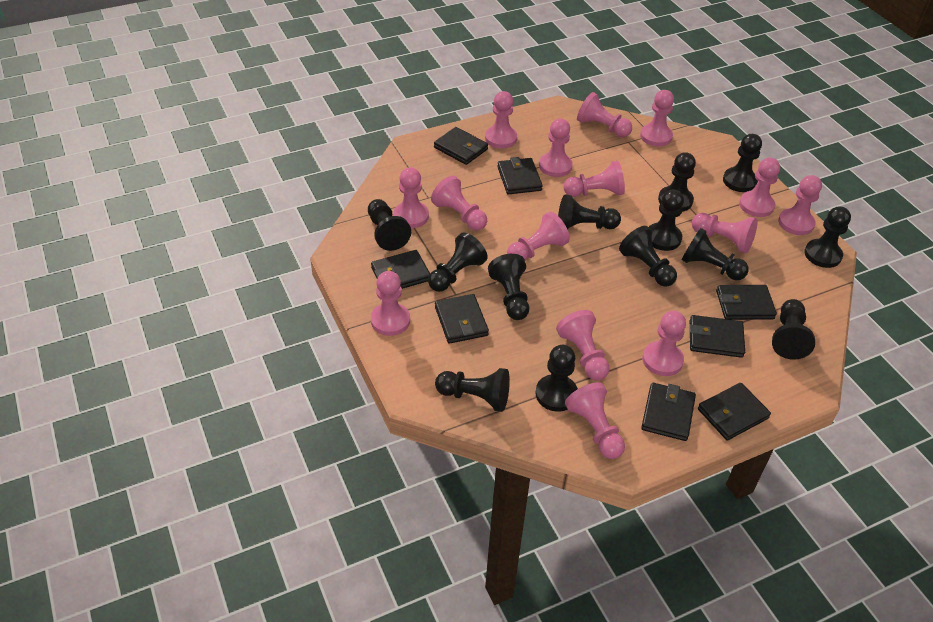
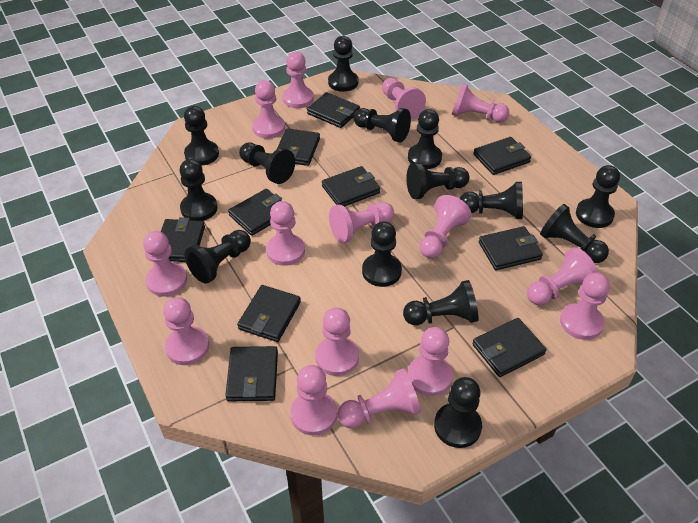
black pawn: [368,199,411,251] [428,233,488,292] [435,368,510,412] [488,254,529,320] [535,345,578,411] [558,194,621,230] [619,226,677,287] [649,190,684,251] [658,152,696,212] [682,228,749,280] [723,134,762,192] [772,299,815,360] [804,206,851,268] = 13 -> [180,159,218,221] [184,106,219,166] [185,230,251,284] [239,143,295,184] [328,36,358,92] [354,108,411,142] [362,221,402,287] [403,280,479,325] [406,163,469,199] [408,109,442,169] [434,377,482,448] [460,182,523,219] [540,204,609,263] [576,165,620,228] = 14
black wallet: [371,250,430,289] [434,127,488,165] [435,294,489,344] [497,157,543,194] [641,383,696,441] [690,315,745,358] [698,383,771,440] [716,285,777,320] = 8 -> [161,217,205,262] [225,346,278,401] [228,189,282,236] [237,285,301,342] [277,128,320,166] [307,92,360,128] [322,166,380,207] [472,318,546,377] [473,137,531,175] [479,226,543,270] = 10

